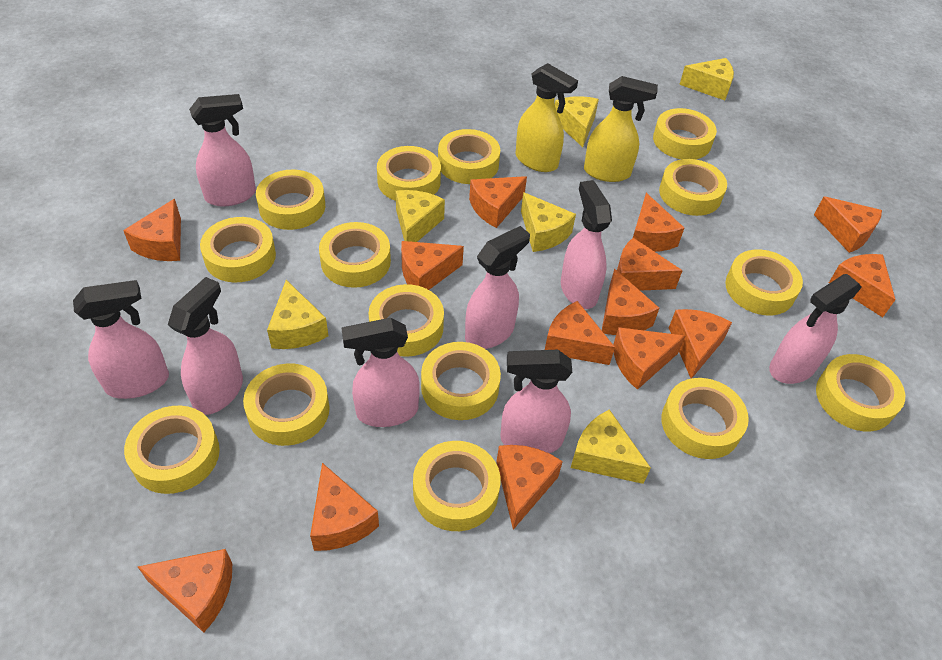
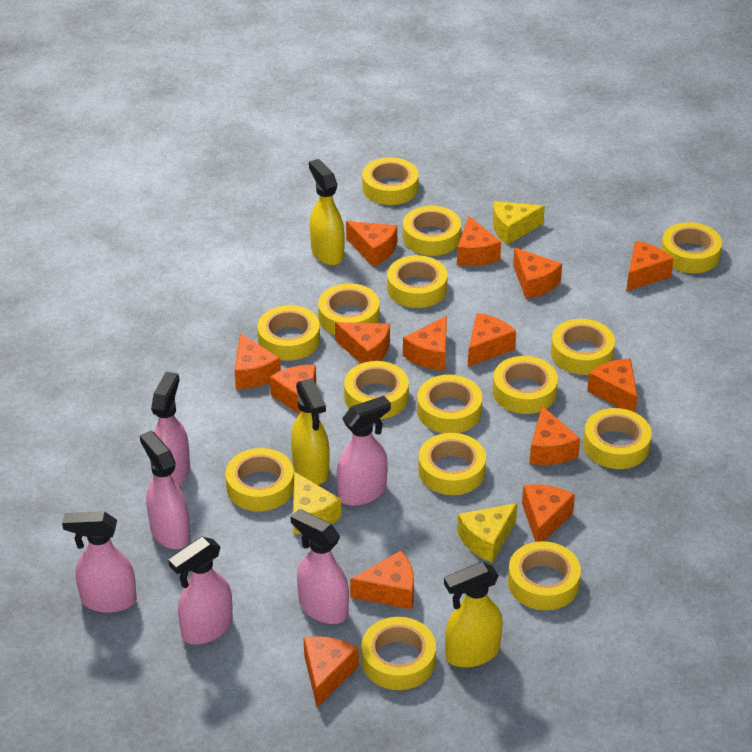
pink spray bottle: [73,280,169,399] [168,277,243,415] [189,94,256,206] [342,318,420,427] [465,226,530,349] [500,350,572,453] [561,180,612,309] [769,274,862,384] = 8 -> [62,511,137,613] [140,431,190,549] [151,372,190,487] [168,537,233,645] [291,509,349,624] [337,396,391,506] = 6
yellow cheese: [267,280,328,349] [396,190,445,242] [521,192,576,252] [555,96,599,147] [571,409,651,484] [679,58,734,100] = 6 -> [293,472,341,534] [457,503,517,563] [493,201,545,245] = 3
yellow spray bottle: [515,63,578,172] [584,76,658,182] = 2 -> [291,378,330,485] [309,159,345,265] [444,562,503,668] = 3

